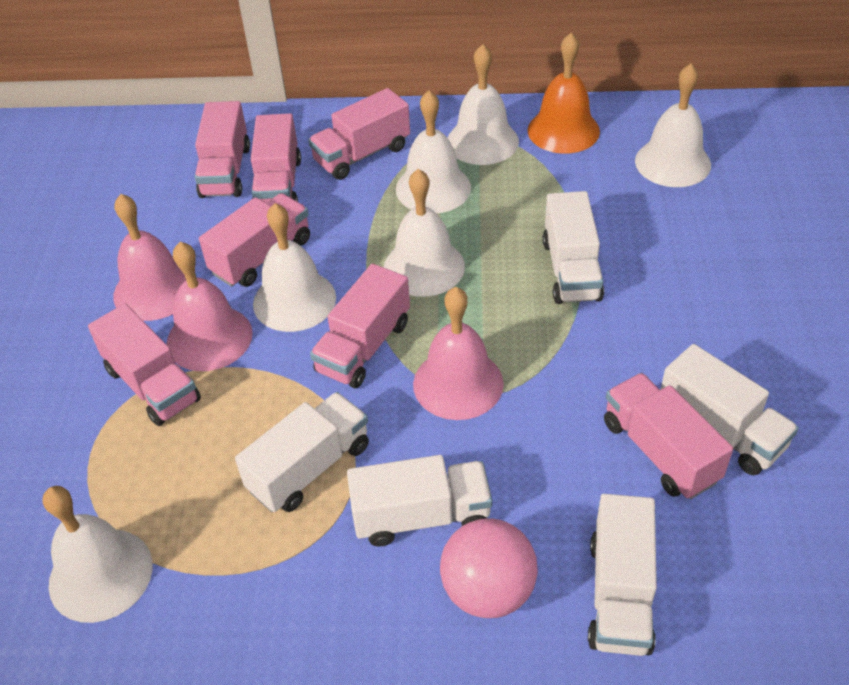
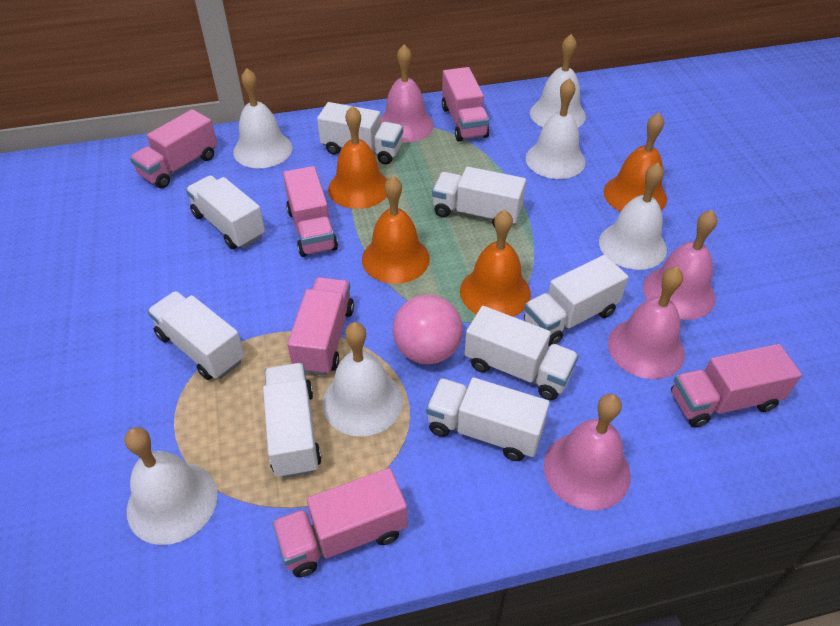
orange bell: [528,33,600,154] = 1 -> [328,106,387,209] [362,176,430,284] [460,210,531,317] [604,113,667,212] = 4
pink bell: [113,194,186,321] [166,242,253,371] [413,287,504,420] = 3 -> [381,45,434,143] [544,394,631,510] [608,267,685,379] [643,210,717,320] = 4
pink truck: [88,304,201,426] [195,101,250,198] [199,193,310,287] [251,113,301,203] [308,88,410,180] [310,264,410,388] [604,373,733,499] = 7 -> [130,109,217,188] [272,468,408,577] [283,166,338,257] [287,277,354,376] [442,67,489,142] [671,344,802,428] = 6
white truck: [235,392,369,512] [347,455,492,547] [543,191,604,304] [588,494,657,656] [661,344,799,475] = 5 -> [147,291,245,380] [186,175,265,249] [263,363,322,479] [317,102,403,165] [426,378,550,461] [432,166,526,227] [465,306,579,400] [524,255,628,346] = 8

